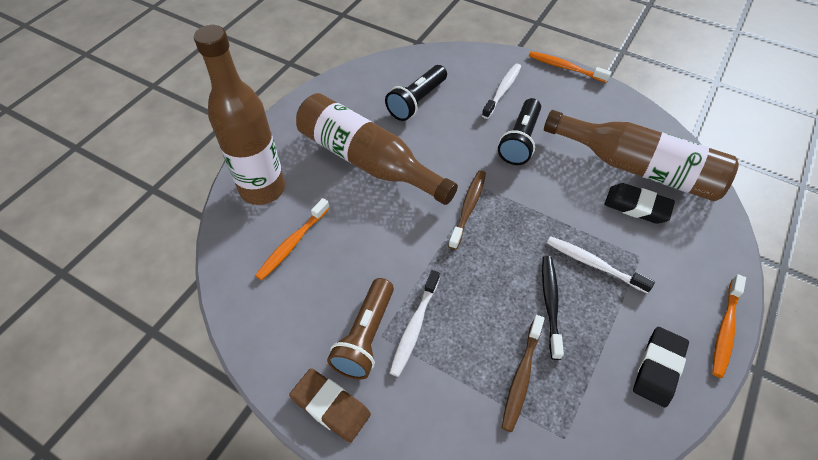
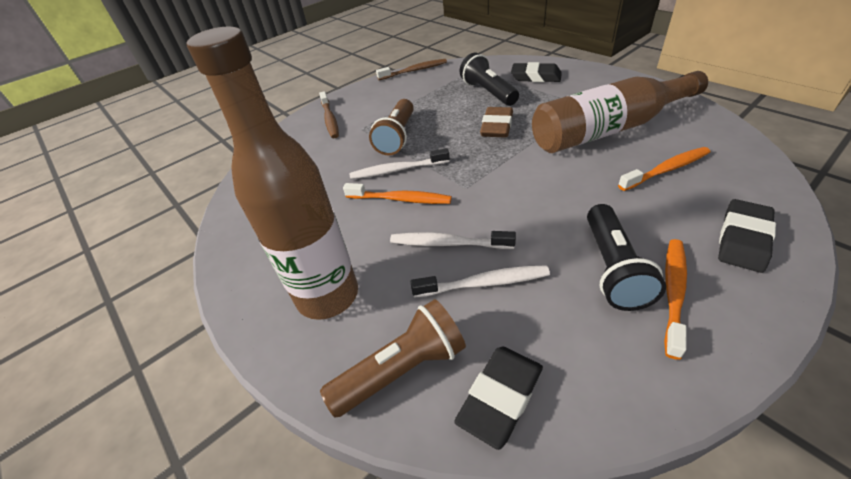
black eraser: [605,183,675,224] [633,327,689,407] = 2 -> [454,346,543,450] [511,62,562,82] [718,199,776,273] = 3
black toothbrush: [542,256,564,360] = 1 -> none = 0
brown bottle: [194,25,285,205] [296,93,458,205] [544,110,739,201] = 3 -> [186,26,358,320] [532,71,708,153] = 2
brown flashlight: [327,278,394,380] = 1 -> [320,299,466,417] [369,99,414,156] = 2

